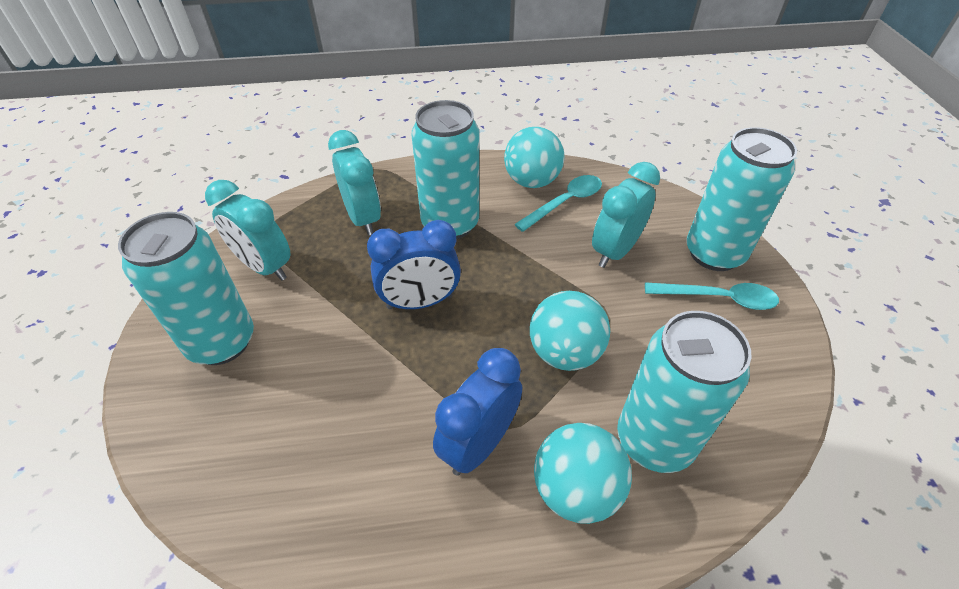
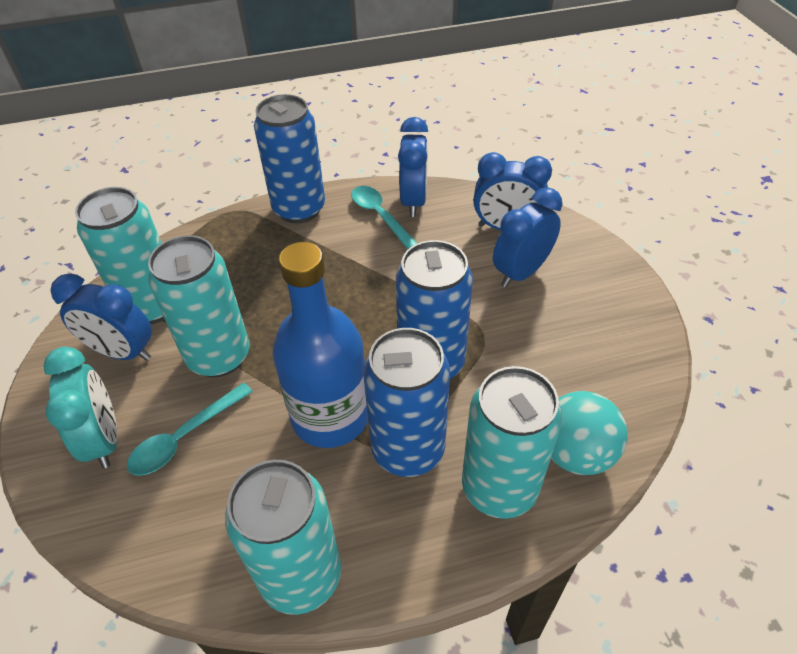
blue bottle: none = 0 -> [273,242,368,448] = 1
blue can: none = 0 -> [254,94,325,223] [363,328,450,477] [396,240,473,379] = 3
blue clock: [367,220,461,309] [433,348,522,476] = 2 -> [50,273,152,361] [398,117,428,217] [473,152,552,230] [493,188,563,288] = 4
turquoise ball: [504,127,564,188] [530,291,610,371] [534,423,632,524] = 3 -> [551,391,628,475] = 1
turquoise clock: [205,180,291,281] [328,130,381,236] [592,162,660,268] = 3 -> [44,347,118,468] = 1

